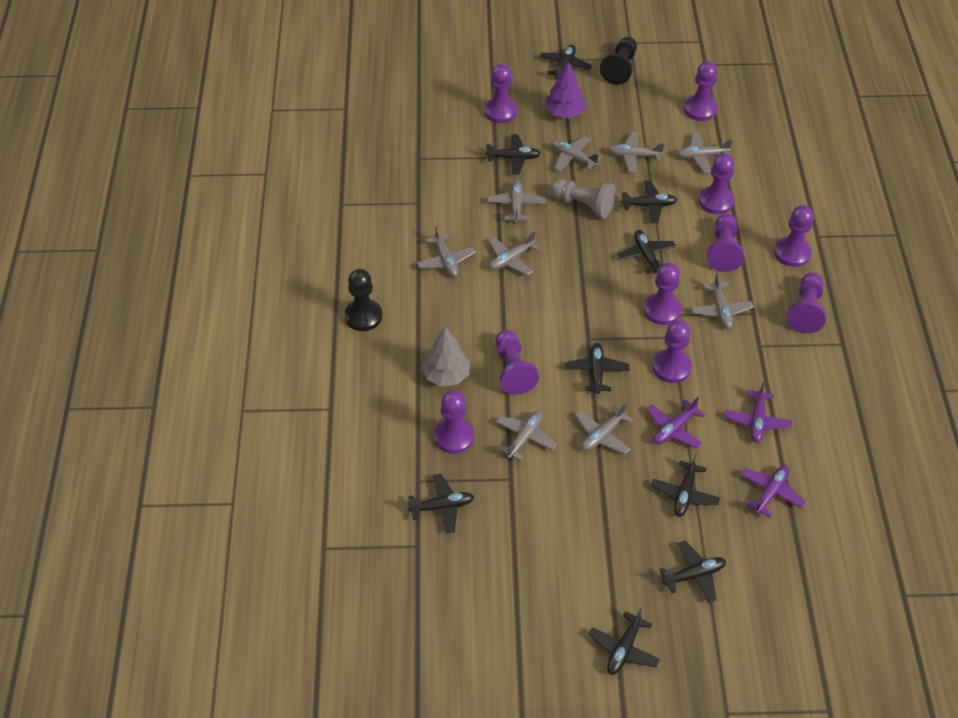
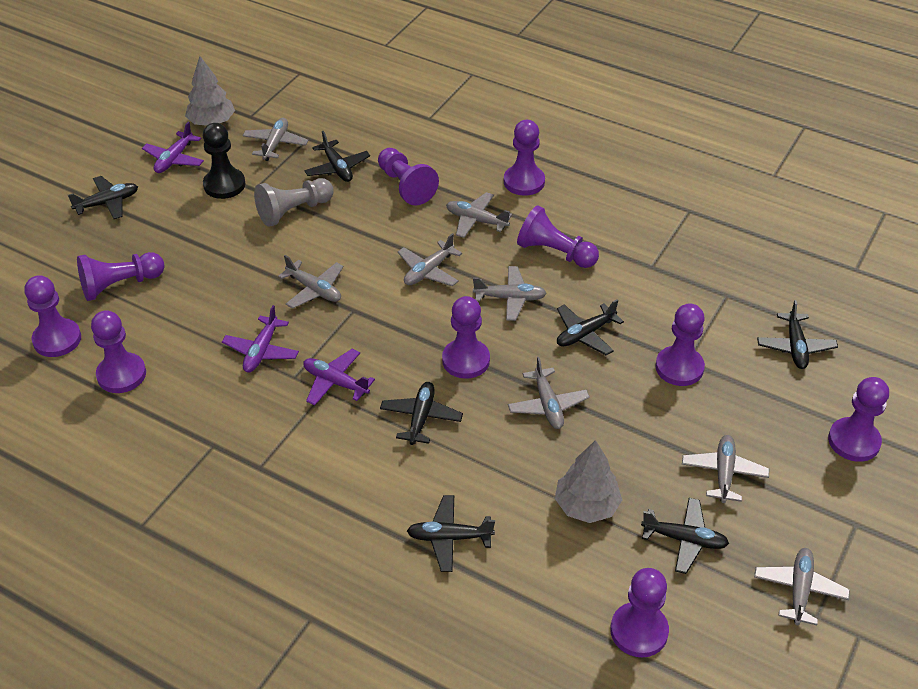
black pawn: [345,269,382,331] [600,37,637,85] = 2 -> [203,123,245,199] = 1
black plane: [407,474,474,533] [486,134,541,174] [539,45,592,78] [565,343,630,394] [589,608,660,675] [617,230,676,273] [621,180,677,223] [651,454,720,517] [659,541,726,603] = 9 -> [68,176,138,219] [304,131,370,182] [380,382,463,445] [407,495,495,572] [557,299,624,355] [641,498,729,574] [757,300,838,369] = 7
grey plane: [417,226,476,277] [487,180,546,223] [489,231,540,276] [495,411,557,461] [552,136,602,171] [575,403,634,454] [608,132,664,172] [677,132,732,173] [691,273,754,329] = 9 -> [242,118,309,161] [278,255,344,309] [398,233,462,286] [446,192,512,238] [473,266,547,321] [508,357,590,429] [682,435,769,503] [754,548,850,625] = 8
grey tree: [422,327,470,386] = 1 -> [185,56,235,126] [555,440,622,523] = 2
purple tree: [545,62,586,118] = 1 -> none = 0

